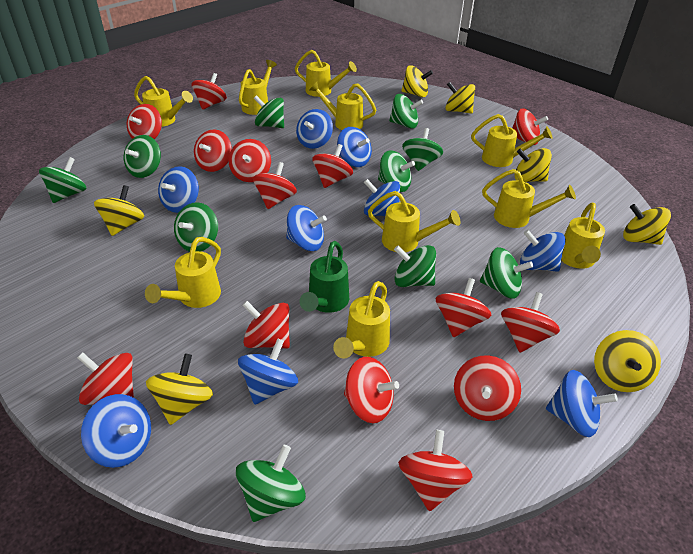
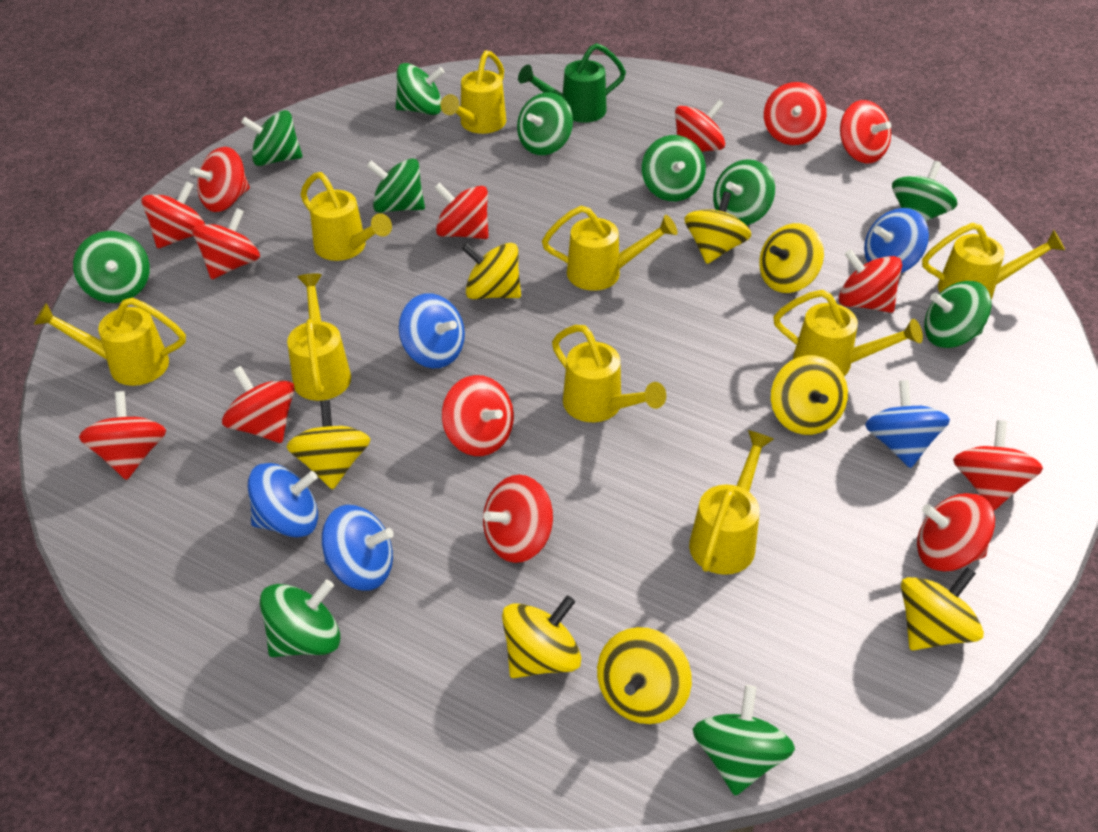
blue spinning top: [81,394,151,468] [158,166,199,213] [238,338,298,405] [286,205,327,251] [296,109,333,149] [337,127,372,167] [364,179,400,216] [520,230,566,272] [546,370,618,437] = 9 -> [248,463,318,538] [322,505,394,591] [399,293,465,368] [864,208,929,273] [865,380,950,468] = 5
green spinning top: [39,157,86,203] [124,135,161,178] [174,202,218,252] [236,445,306,522] [254,95,284,128] [378,150,415,192] [389,94,423,129] [394,245,436,287] [402,128,443,171] [480,247,533,299] = 10 -> [73,231,150,303] [241,110,302,166] [260,579,340,657] [367,159,425,213] [396,63,445,115] [517,92,573,155] [642,135,706,201] [692,685,795,796] [713,159,775,225] [892,161,958,221] [924,281,991,348] = 11
yellow spinning top: [94,185,144,236] [146,354,213,425] [401,65,433,97] [445,82,475,114] [515,148,552,182] [594,330,661,392] [623,204,671,245] = 7 -> [286,400,371,490] [462,243,521,299] [502,595,581,678] [597,627,692,724] [684,191,751,264] [759,223,824,293] [771,355,848,435] [901,567,984,650] = 8
yellow watering can: [134,76,193,127] [145,237,221,308] [239,60,277,115] [295,50,357,97] [309,82,376,130] [333,281,390,359] [368,191,460,252] [471,114,553,167] [482,169,576,228] [561,203,605,269] = 10 -> [34,298,186,386] [287,273,351,401] [300,172,392,261] [440,50,506,134] [542,206,678,291] [552,325,666,422] [689,430,774,575] [773,290,923,376] [922,223,1065,300] = 9

